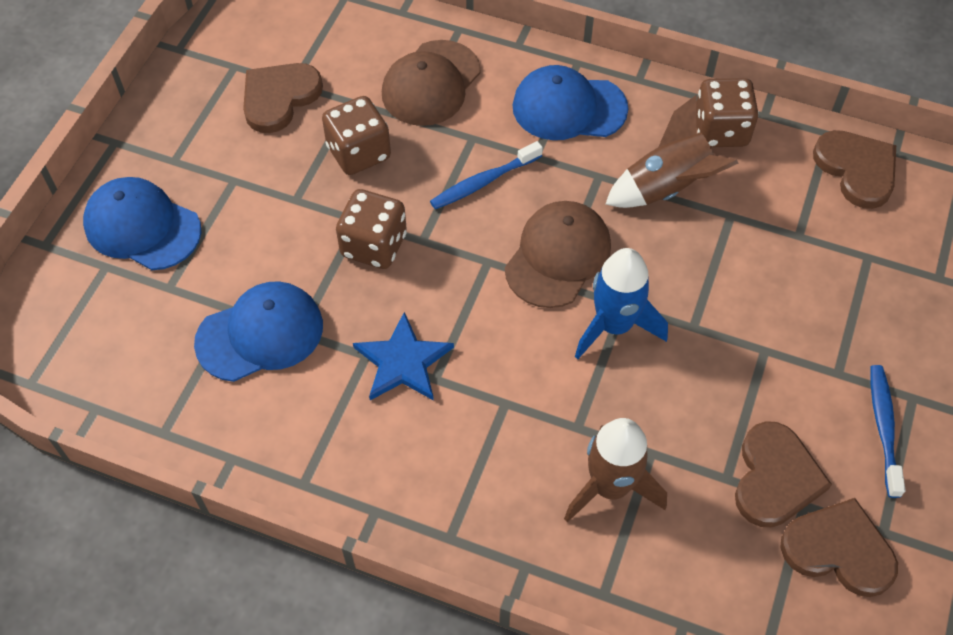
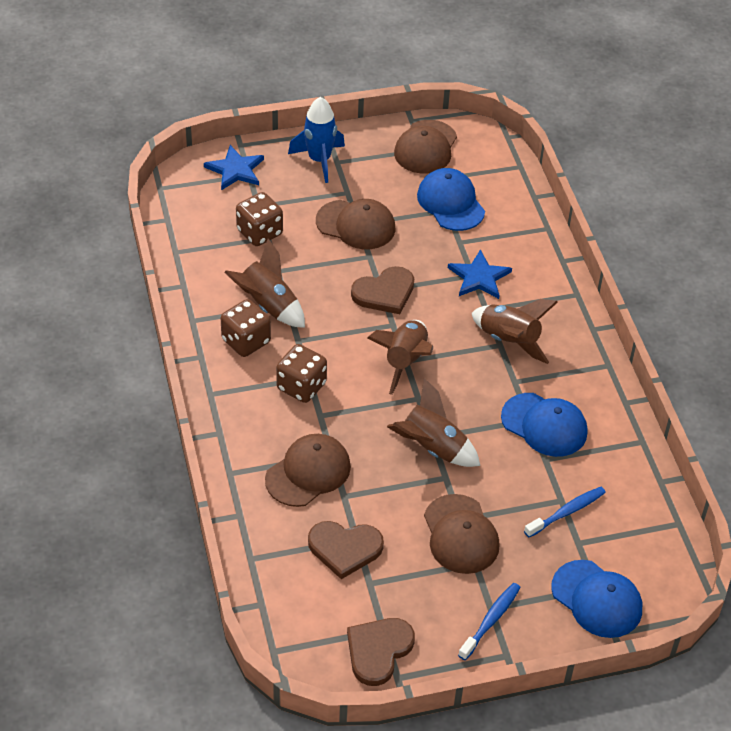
blue star: [353,312,454,401] = 1 -> [204,145,264,190] [448,249,512,299] = 2
brown cap: [382,40,481,126] [505,201,611,308] = 2 -> [265,434,351,507] [316,199,396,249] [394,120,457,173] [424,494,500,574] = 4
brown heart: [243,63,323,133] [735,421,832,527] [780,498,898,597] [813,130,896,209] = 4 -> [308,521,384,579] [347,618,415,686] [351,266,414,314] = 3
brown rocket: [564,418,667,523] [606,95,738,208] = 2 -> [224,239,305,328] [368,320,433,395] [387,378,480,467] [472,299,558,364] = 4

